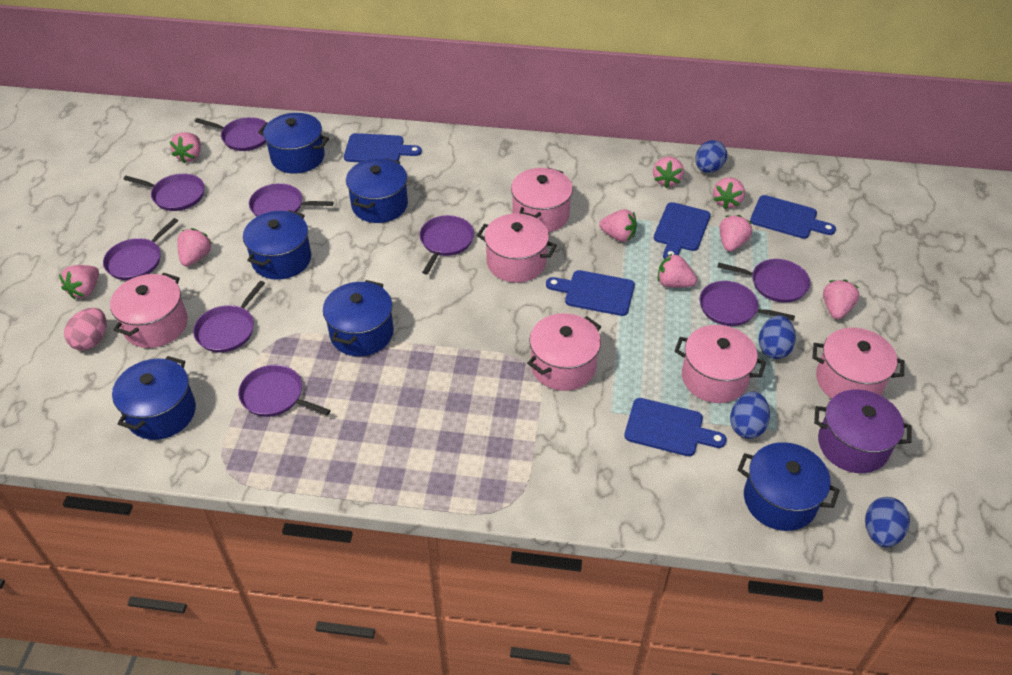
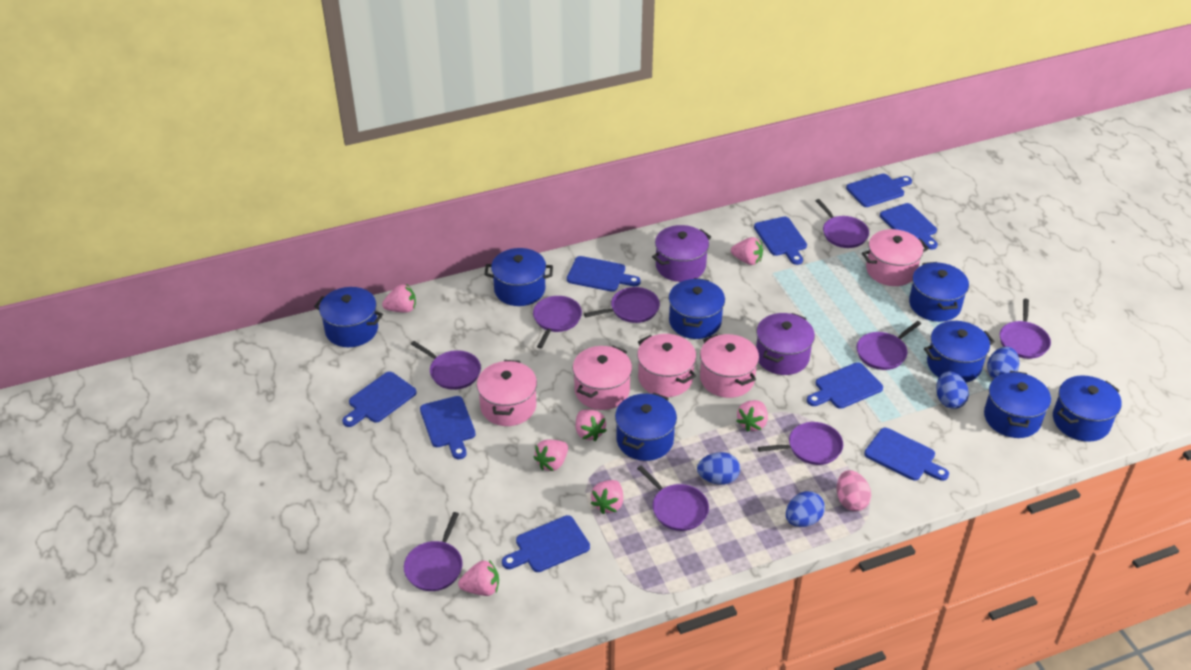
blue cutting board: [344,133,422,162] [546,270,635,316] [624,398,727,456] [654,202,710,259] [750,195,836,239] = 5 -> [342,372,417,427] [420,396,476,459] [502,515,590,572] [567,256,641,292] [754,217,807,265] [807,362,883,409] [846,174,912,207] [864,428,949,481] [880,203,938,249] = 9
blue pot: [112,356,196,440] [243,210,311,280] [258,113,329,174] [323,280,394,356] [346,158,408,223] [737,442,840,531] = 6 -> [314,287,383,347] [484,248,553,306] [615,392,677,461] [669,278,725,339] [909,262,969,322] [924,321,995,383] [984,371,1051,438] [1053,375,1122,442] = 8
pink pot: [110,273,188,348] [477,213,557,283] [511,168,573,232] [527,313,601,391] [675,325,766,403] [812,328,904,398] = 6 -> [477,360,537,426] [573,346,632,410] [637,334,696,397] [700,334,759,398] [862,229,929,286] = 5
pink strawberry: [59,265,99,299] [170,132,201,163] [177,228,212,266] [599,209,637,242] [653,157,684,188] [658,254,697,288] [713,177,745,209] [720,215,752,252] [823,280,859,319] = 9 -> [382,284,416,313] [458,560,499,596] [533,439,568,471] [576,409,607,441] [591,480,623,514] [731,237,763,265] [737,400,768,432] = 7
purple pot: [814,389,912,473] = 1 -> [652,225,711,282] [756,313,815,375] = 2

